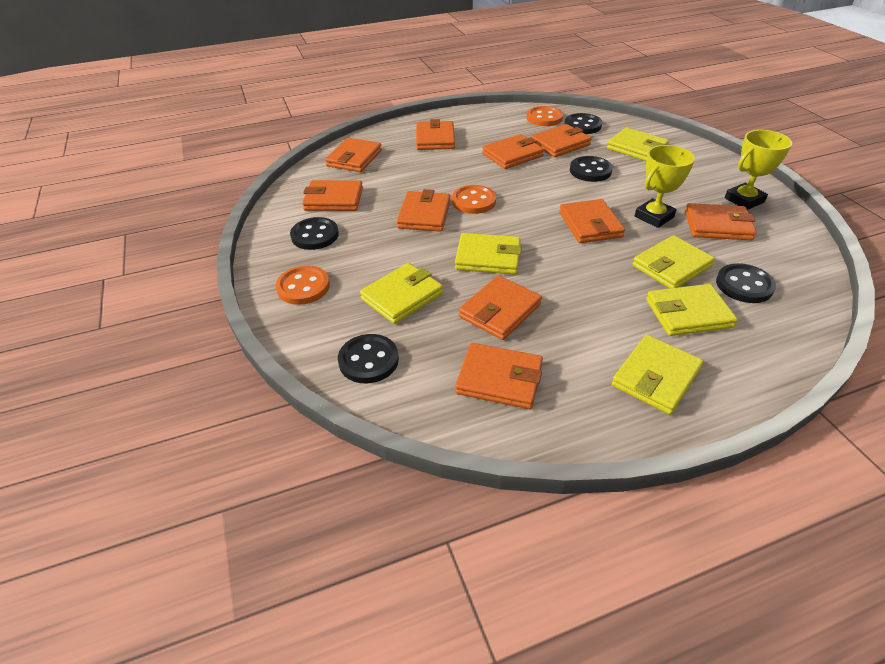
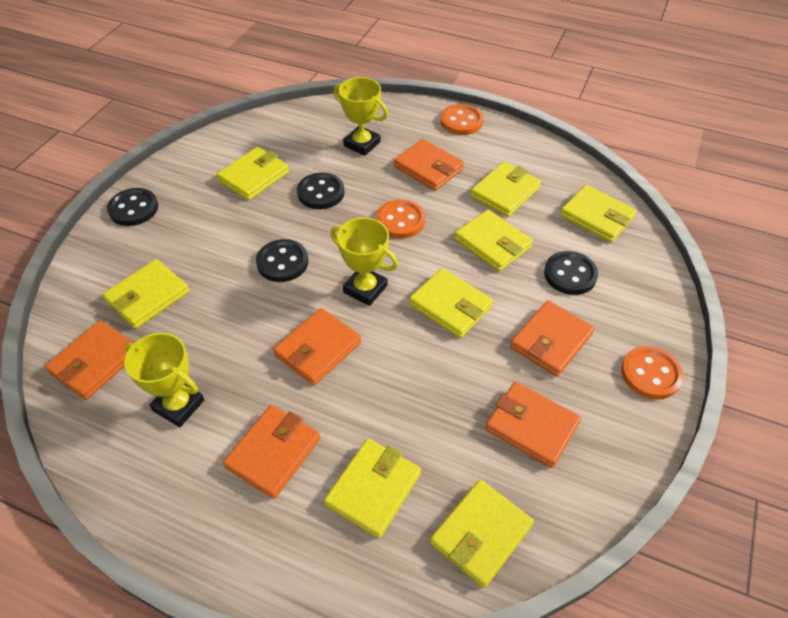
black button: [290,217,339,250] [338,334,399,383] [564,113,602,134] [570,156,613,182] [716,263,776,303] = 5 -> [107,188,158,226] [256,239,308,282] [297,173,345,209] [544,251,598,295] = 4
orange wallet: [302,180,363,211] [325,138,382,172] [397,189,450,232] [416,119,455,150] [455,343,543,409] [459,275,542,340] [482,134,544,169] [531,124,591,157] [559,199,625,243] [685,203,757,240] = 10 -> [45,320,134,400] [223,405,320,499] [273,308,361,385] [394,139,464,191] [485,382,581,468] [510,300,595,376] = 6
yellow trophy: [635,145,695,228] [725,130,792,210] = 2 -> [124,333,204,427] [330,217,398,306] [334,77,388,156] = 3
yellow wallet: [360,263,443,324] [455,233,522,274] [607,127,669,161] [612,335,704,415] [632,235,715,289] [646,284,738,336] = 6 -> [102,259,189,329] [217,147,289,200] [324,439,421,538] [409,268,493,338] [430,480,534,588] [455,209,533,272] [470,162,541,217] [560,185,637,242] = 8

